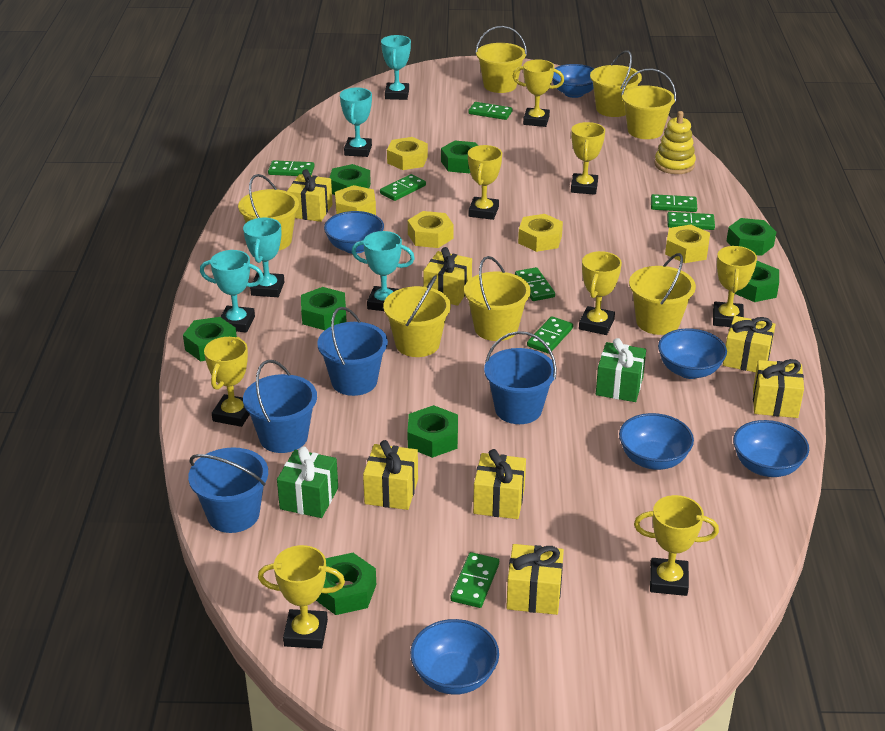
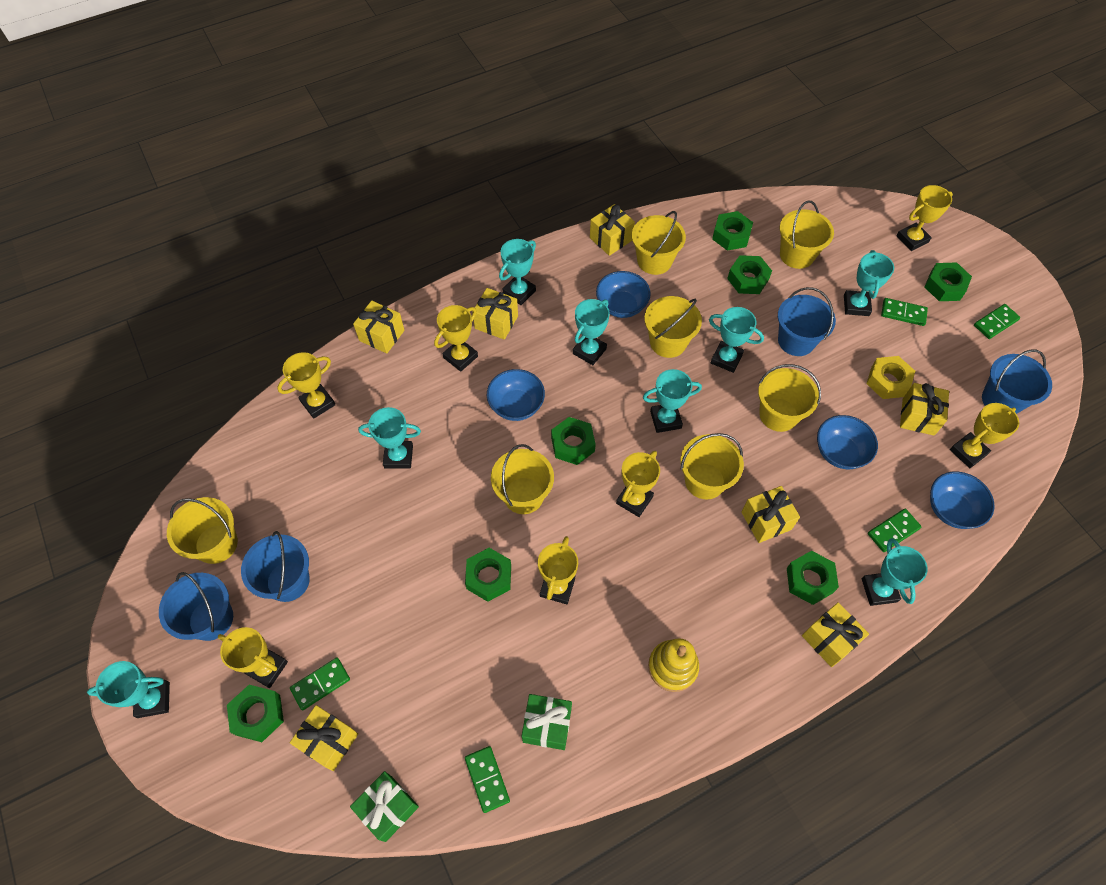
blue bowl: [324,211,384,254] [410,619,499,695] [552,64,594,98] [619,413,694,470] [658,328,727,379] [733,420,809,477] = 6 -> [487,369,545,421] [596,271,651,318] [817,415,878,469] [930,471,995,529] = 4
green domino: [268,160,315,176] [380,174,426,201] [450,552,499,608] [468,102,512,120] [515,267,555,301] [527,316,573,354] [651,194,697,212] [667,212,715,230] = 8 -> [290,657,350,710] [465,746,510,813] [868,509,922,552] [881,298,928,326] [974,304,1020,339] = 5
green nut: [183,317,237,361] [301,287,347,330] [316,553,376,615] [329,164,371,195] [407,405,458,458] [441,141,478,173] [726,218,776,256] [735,261,779,302] = 8 -> [227,685,284,742] [465,548,511,602] [551,417,596,465] [712,211,753,251] [727,255,772,294] [787,551,839,605] [925,262,972,301] = 7
turquoise trophy: [200,250,264,332] [243,218,284,297] [340,88,372,157] [352,231,415,311] [381,35,411,100] = 5 -> [87,661,170,718] [358,407,421,469] [499,239,536,305] [573,299,610,365] [643,369,702,433] [709,307,764,373] [844,250,894,316] [862,538,928,606] = 8
yellow nut: [335,185,376,215] [387,137,428,170] [408,211,454,248] [518,214,563,252] [665,224,710,263] = 5 -> [866,356,915,399] = 1
yellow trophy: [204,337,250,427] [258,545,345,649] [468,145,502,220] [513,59,564,127] [571,122,605,195] [579,251,622,335] [634,495,719,596] [713,246,757,327] = 8 -> [218,627,288,688] [277,352,335,419] [434,305,478,372] [538,536,578,604] [616,451,660,517] [897,185,953,251] [950,403,1019,468] = 7

